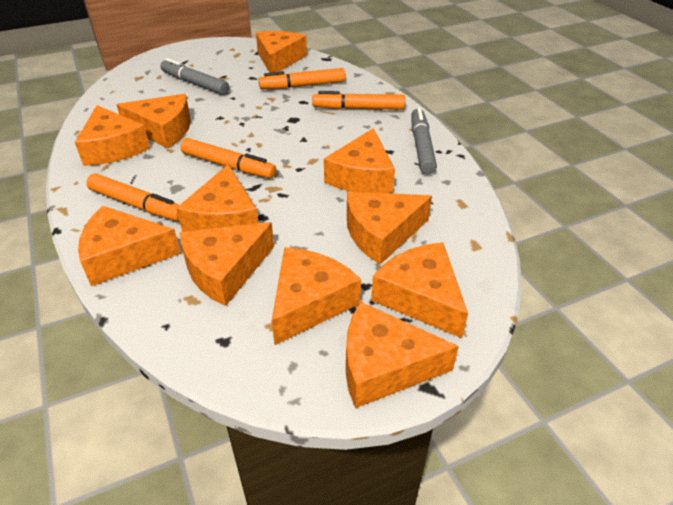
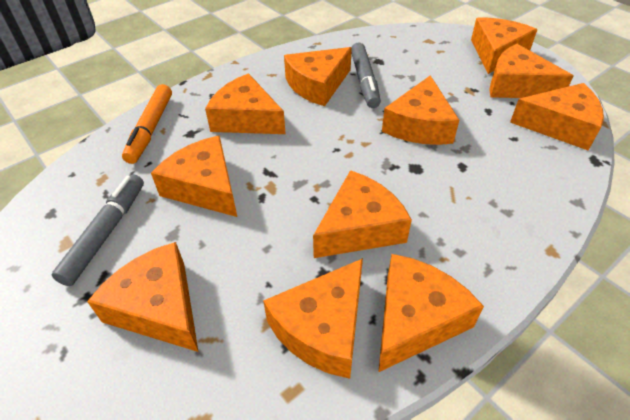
orange marker: [86,174,179,221] [180,138,276,178] [258,68,346,89] [312,91,405,110] = 4 -> [122,84,172,164] = 1

